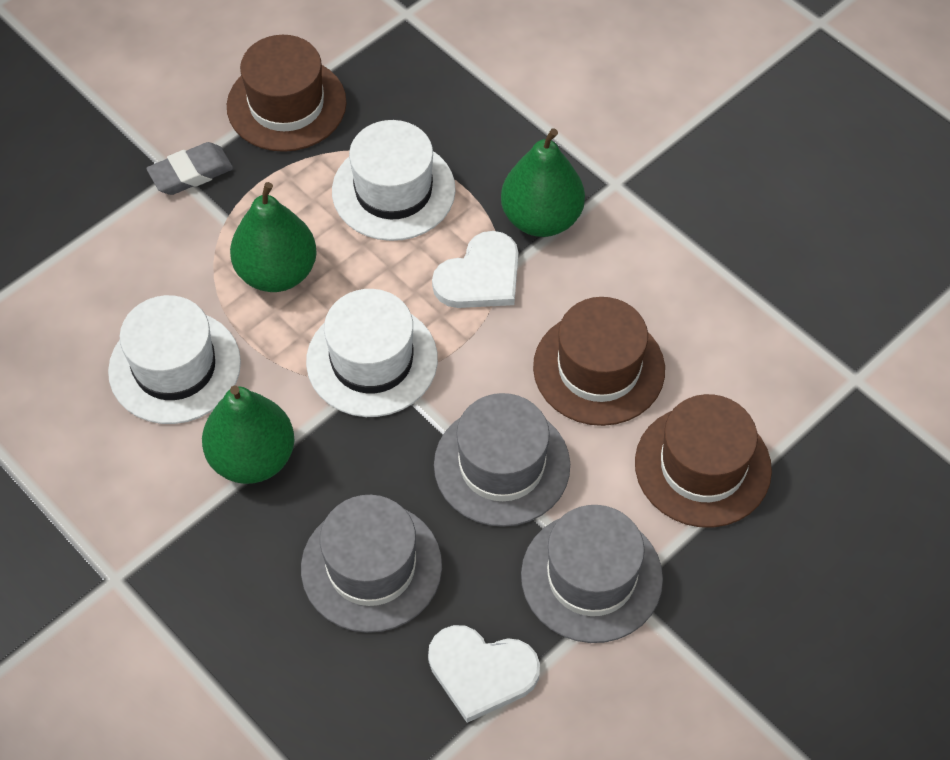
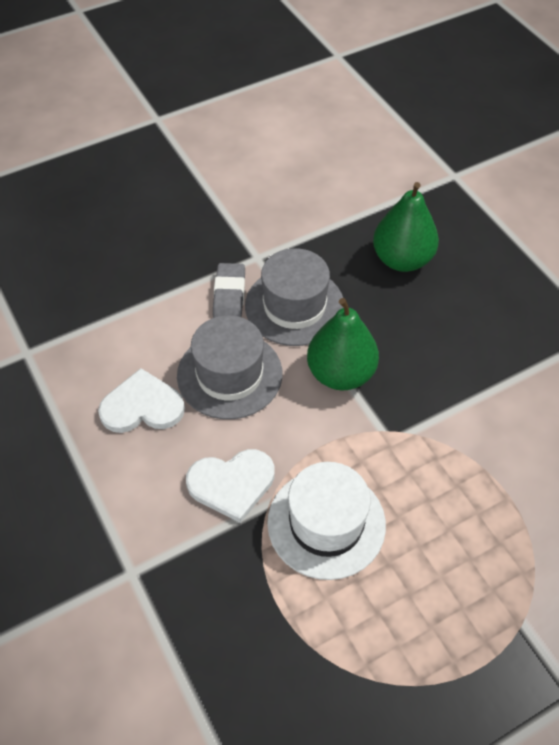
brown hat: [227,35,347,152] [533,297,665,426] [635,394,772,528] = 3 -> none = 0
green pear: [202,385,295,484] [230,182,317,292] [501,128,585,237] = 3 -> [307,298,379,390] [373,182,439,272] = 2
grey hat: [301,495,442,633] [434,393,570,527] [521,505,663,643] = 3 -> [177,315,282,419] [245,248,343,346] = 2
white hat: [108,295,241,424] [306,289,438,417] [332,120,456,241] = 3 -> [267,462,386,580] = 1

